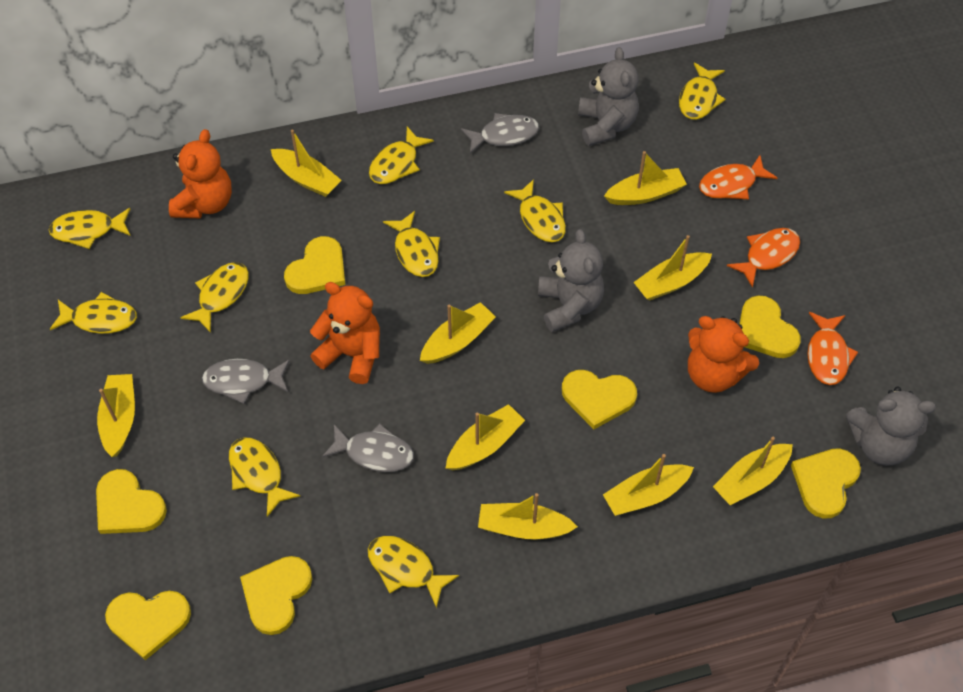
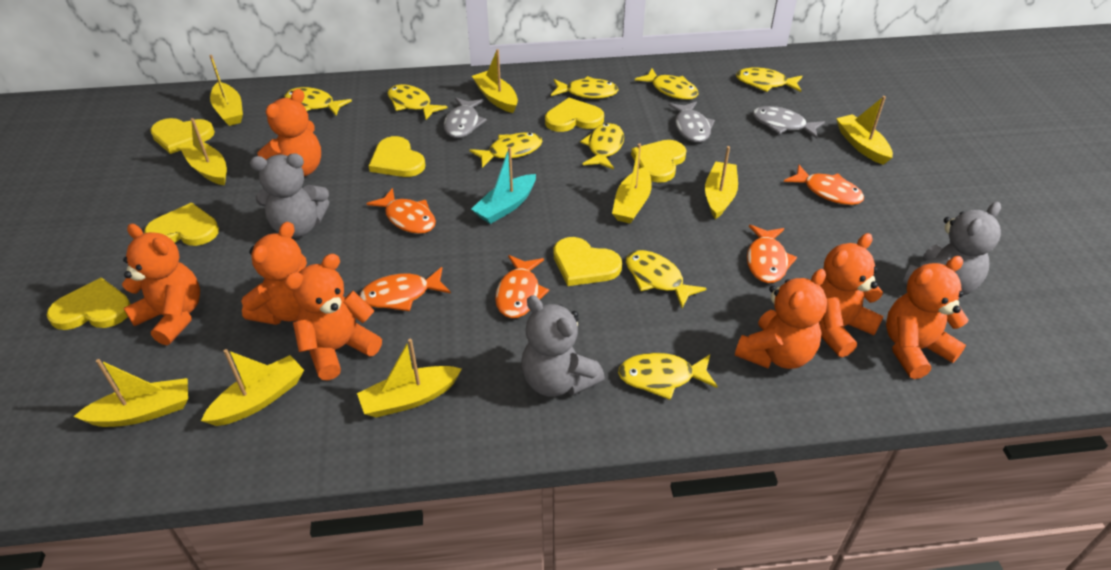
orange fish: [699,155,777,199] [727,228,800,288] [807,312,858,385] = 3 -> [360,267,451,311] [366,188,436,234] [495,255,549,318] [747,225,797,283] [784,165,864,205] = 5
orange teddy bear: [169,129,232,218] [310,282,380,384] [688,316,759,393] = 3 -> [122,224,200,345] [241,222,307,325] [258,89,321,176] [284,254,382,380] [735,269,827,369] [819,233,883,357] [886,256,969,379] = 7
turquoise boat: none = 0 -> [471,147,536,224] = 1

